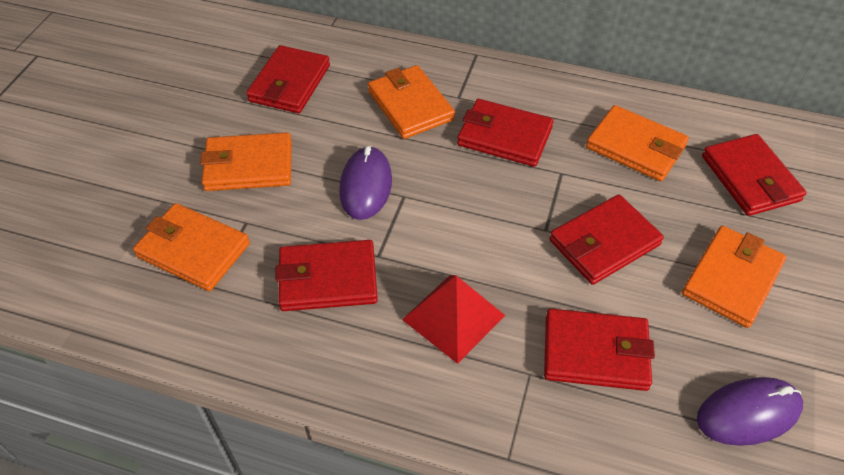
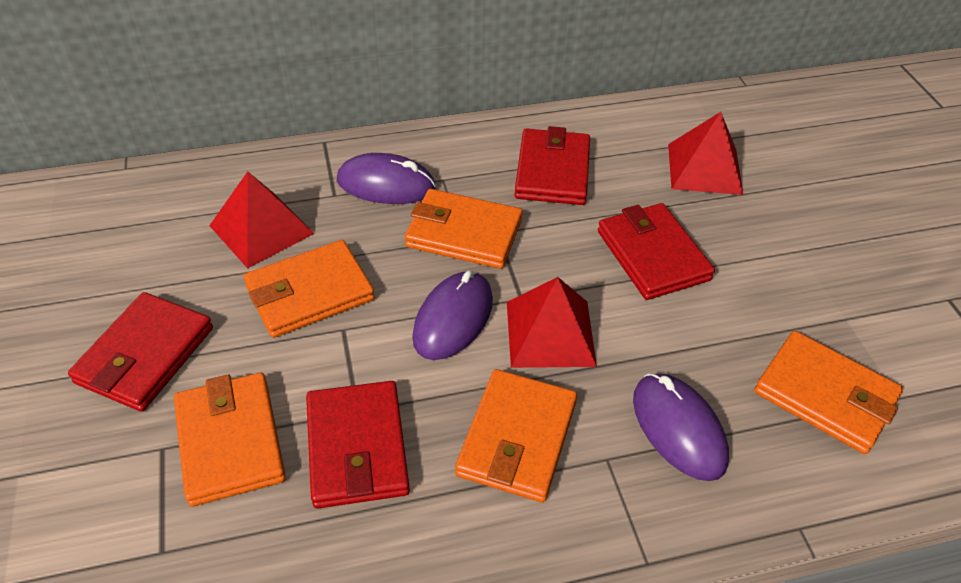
purple mouse: [339,146,392,220] [697,377,803,446] = 2 -> [337,153,436,204] [412,271,493,360] [633,373,729,481] = 3
red pyramid: [402,275,505,364] = 1 -> [209,172,314,269] [507,277,597,368] [668,112,743,195] = 3
red wallet: [246,45,330,113] [275,240,378,311] [457,99,554,167] [544,309,655,391] [549,194,664,285] [702,134,807,216] = 6 -> [68,292,213,412] [306,381,410,509] [515,126,590,205] [598,203,715,300] = 4

